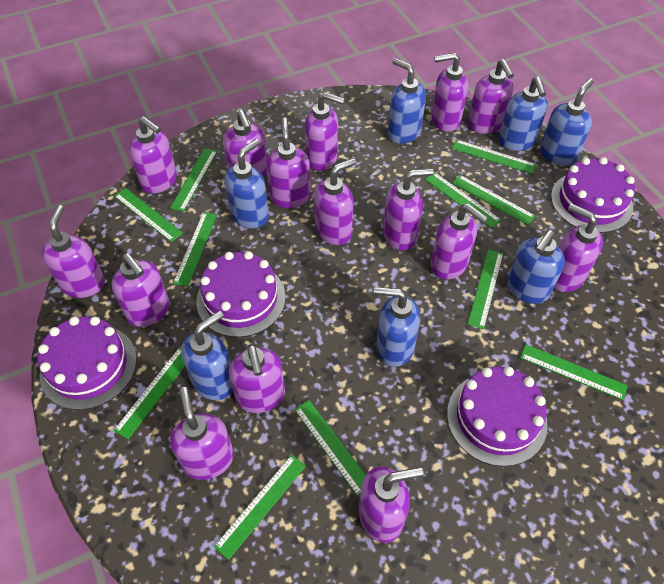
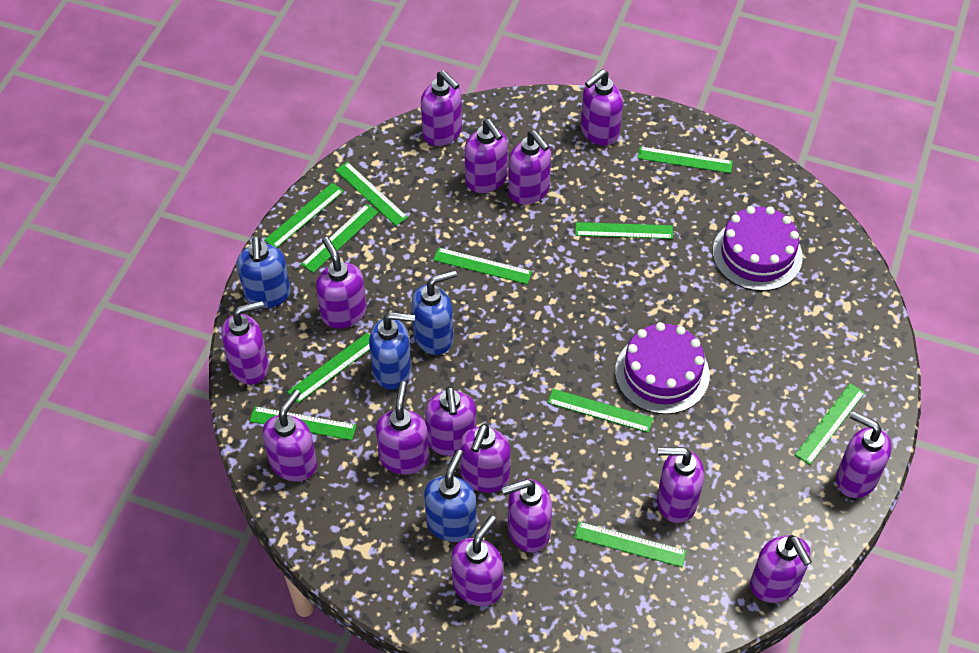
blue soap dispenser: [181,311,233,400] [224,139,269,228] [374,287,420,367] [388,58,426,144] [499,77,548,151] [507,230,565,304] [540,78,594,165] = 7 -> [237,236,291,308] [369,312,415,390] [411,270,457,355] [424,449,477,542] = 4
purple cake: [38,317,136,410] [196,251,286,337] [447,366,548,467] [551,157,635,233] = 4 -> [615,322,710,414] [713,206,803,291] = 2

